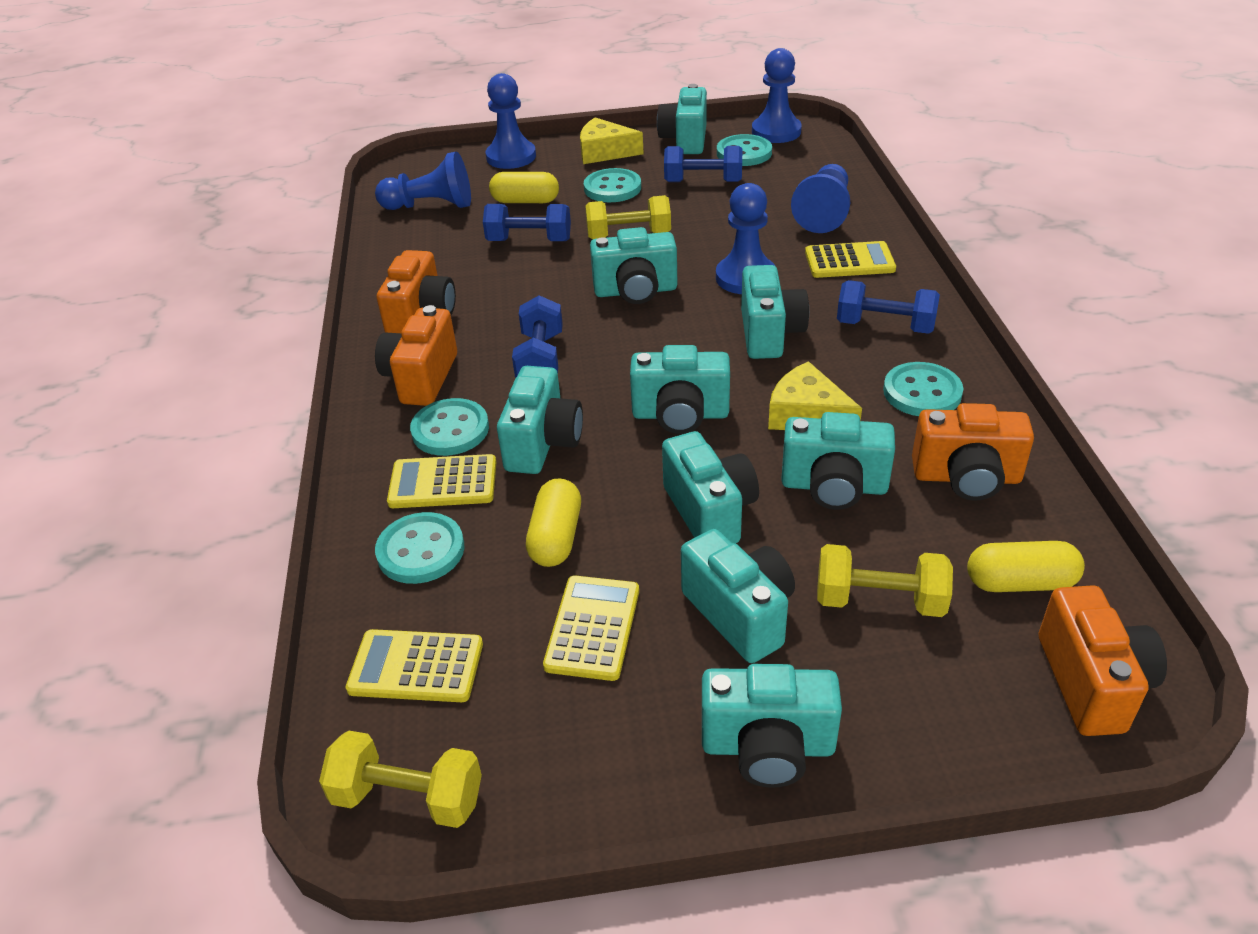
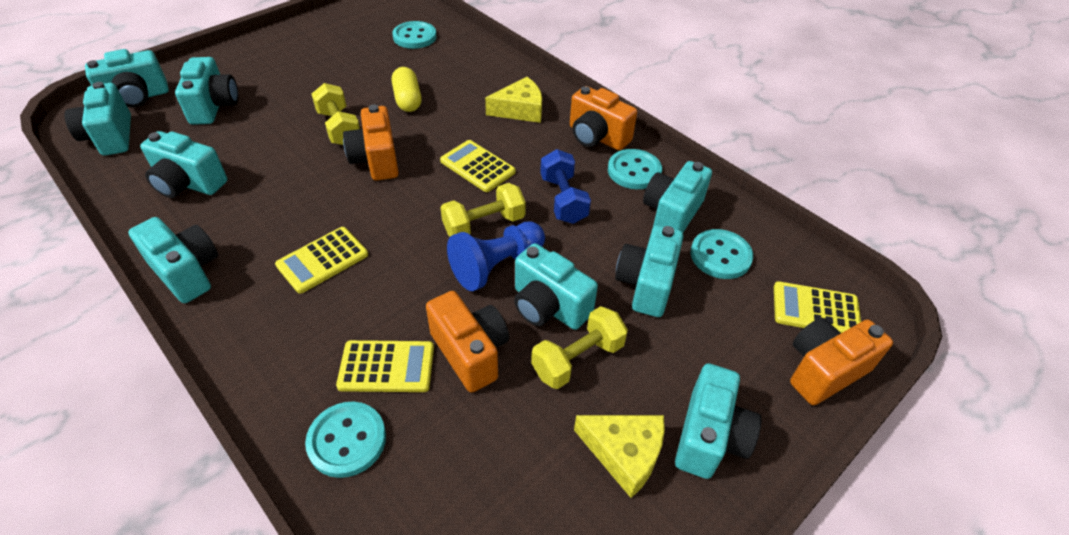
blue dumbbell: [483,204,571,241] [512,295,563,377] [664,146,742,182] [837,280,940,334] = 4 -> [540,149,591,224] = 1
blue pawn: [375,152,471,210] [485,73,536,169] [716,183,775,294] [752,48,802,143] [791,164,850,233] = 5 -> [447,221,545,291] = 1
turquoise button: [375,512,464,584] [410,398,489,456] [584,168,641,202] [717,134,772,166] [883,362,963,416] = 5 -> [305,402,386,478] [392,21,437,49] [608,149,662,189] [690,229,753,279] = 4
yellow capsule: [489,172,559,203] [526,478,581,567] [967,541,1085,592] = 3 -> [392,67,422,112] = 1

